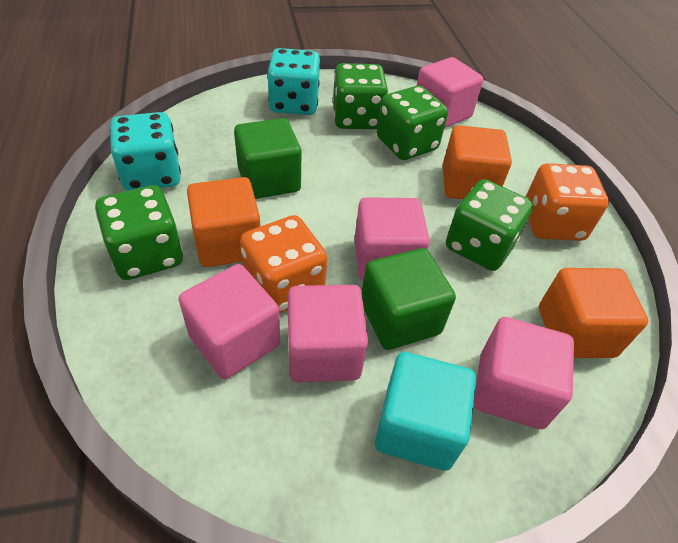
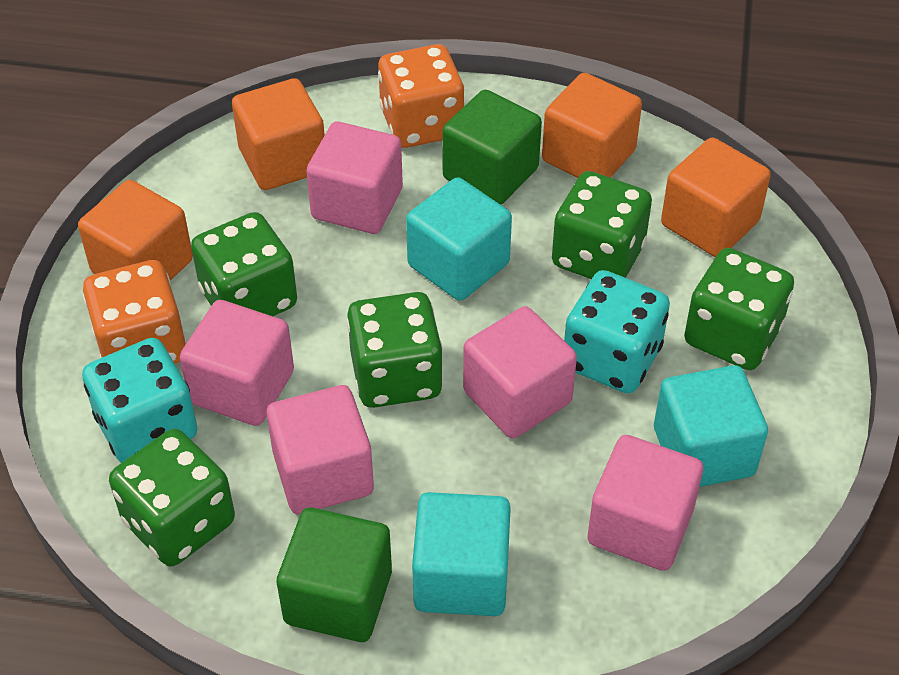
green dice: [95,185,183,280] [332,63,388,129] [377,86,448,160] [446,179,533,271] = 4 -> [109,429,235,566] [191,212,297,316] [347,292,443,408] [552,171,652,279] [684,248,794,370] = 5
orange cube: [187,177,261,267] [443,125,512,199] [539,268,648,358] = 3 -> [78,180,193,280] [232,78,325,190] [542,73,642,178] [661,138,771,257] = 4
turquoise cube: [375,352,476,471] = 1 -> [406,177,512,301] [412,492,511,616] [654,365,768,487] = 3

